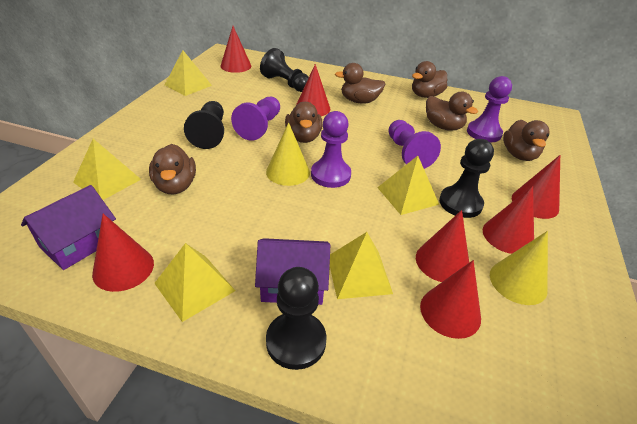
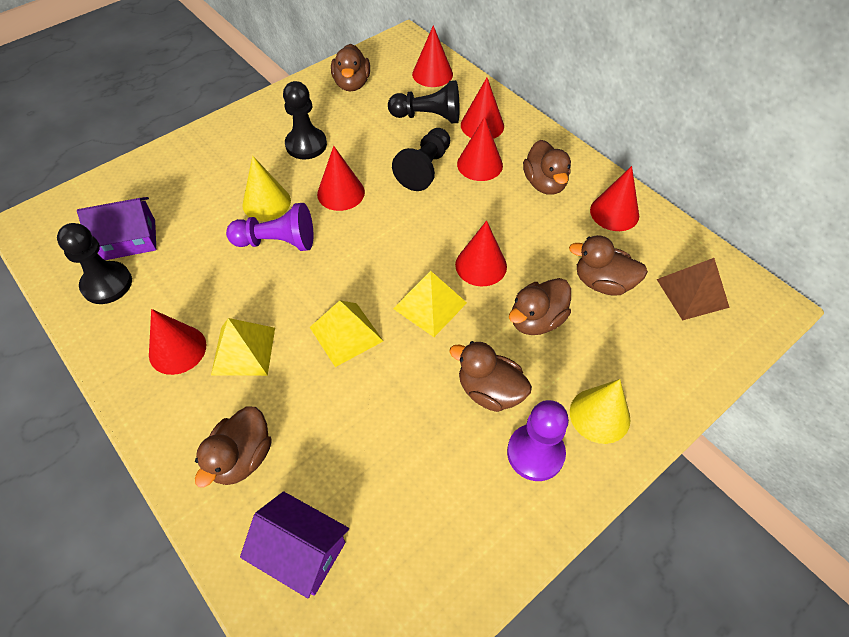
brown pyramid: none = 0 -> [657,258,730,321] = 1
purple pawn: [231,97,280,141] [311,111,351,188] [388,120,441,169] [467,76,512,142] = 4 -> [226,203,313,251] [507,400,569,481] = 2
yellow pyramid: [73,139,141,200] [154,243,236,322] [165,50,212,96] [330,232,393,299] [377,156,439,215] = 5 -> [211,318,275,376] [310,300,383,367] [393,271,467,337] = 3

